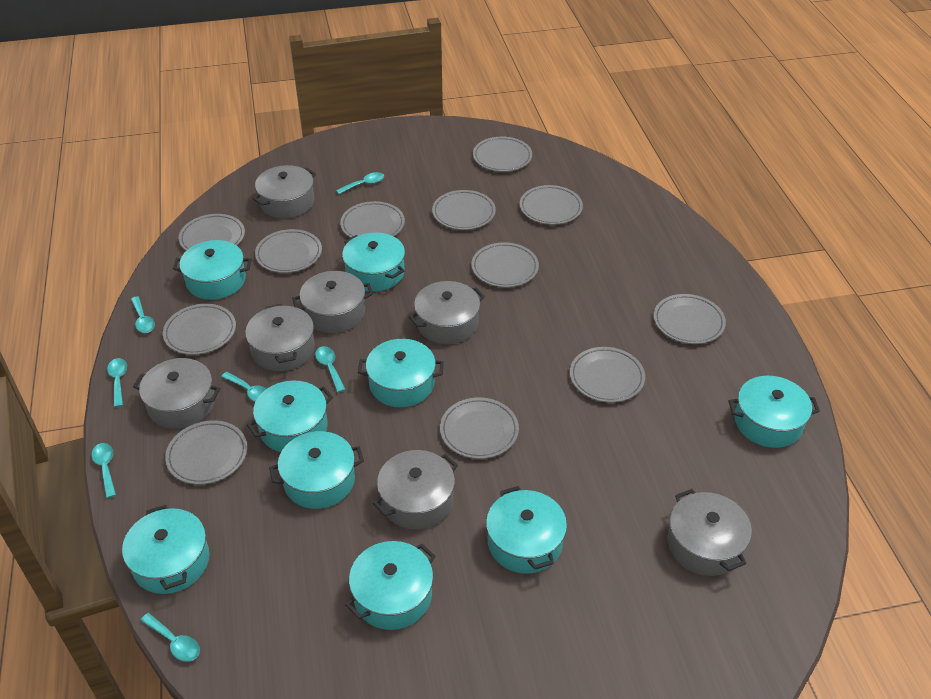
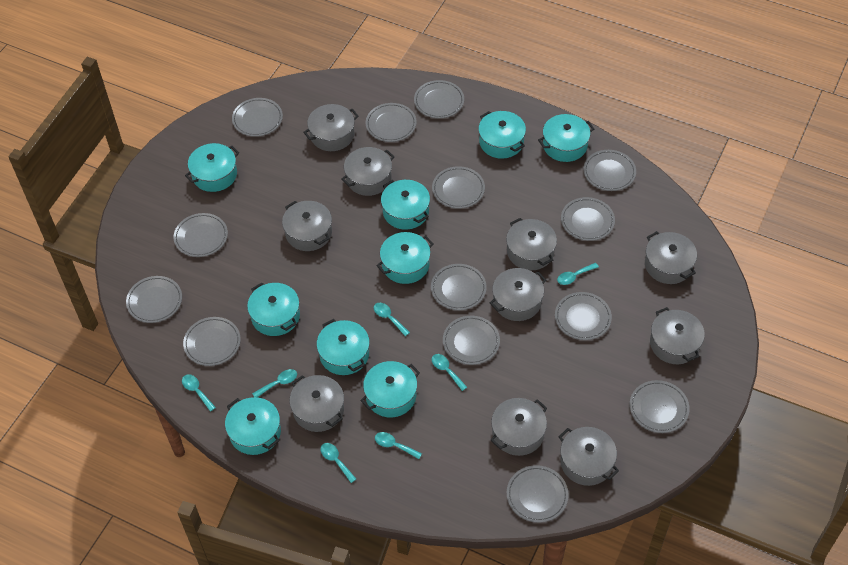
grey plate: [163,304,236,355] [165,420,247,485] [179,214,245,251] [255,229,322,273] [340,201,405,238] [432,190,496,230] [440,397,519,459] [472,242,539,287] [473,137,532,172] [520,185,583,225] [570,347,645,403] [654,294,726,344] = 12 -> [126,276,182,323] [173,213,228,257] [183,317,241,366] [232,98,283,137] [366,103,417,142] [414,80,464,118] [431,264,487,310] [432,166,485,209] [443,316,500,365] [506,465,569,523] [555,292,612,340] [561,197,615,241] [583,150,636,191] [630,380,690,433] = 14
grey pot: [133,358,220,429] [245,304,315,371] [253,165,316,219] [292,271,373,333] [373,450,458,530] [409,281,485,344] [667,489,752,576] = 7 -> [282,201,332,251] [290,375,344,432] [303,104,359,151] [341,147,394,196] [490,268,546,321] [491,398,547,456] [506,218,557,270] [559,427,619,486] [645,231,697,284] [650,307,705,364] = 10

